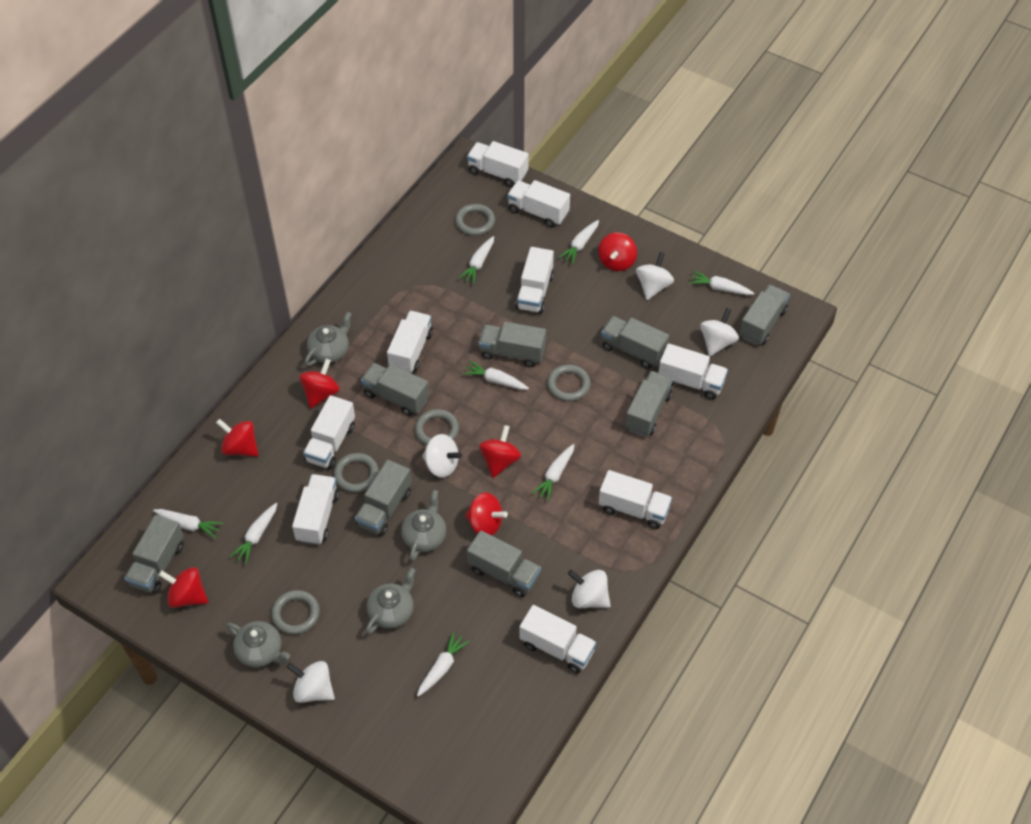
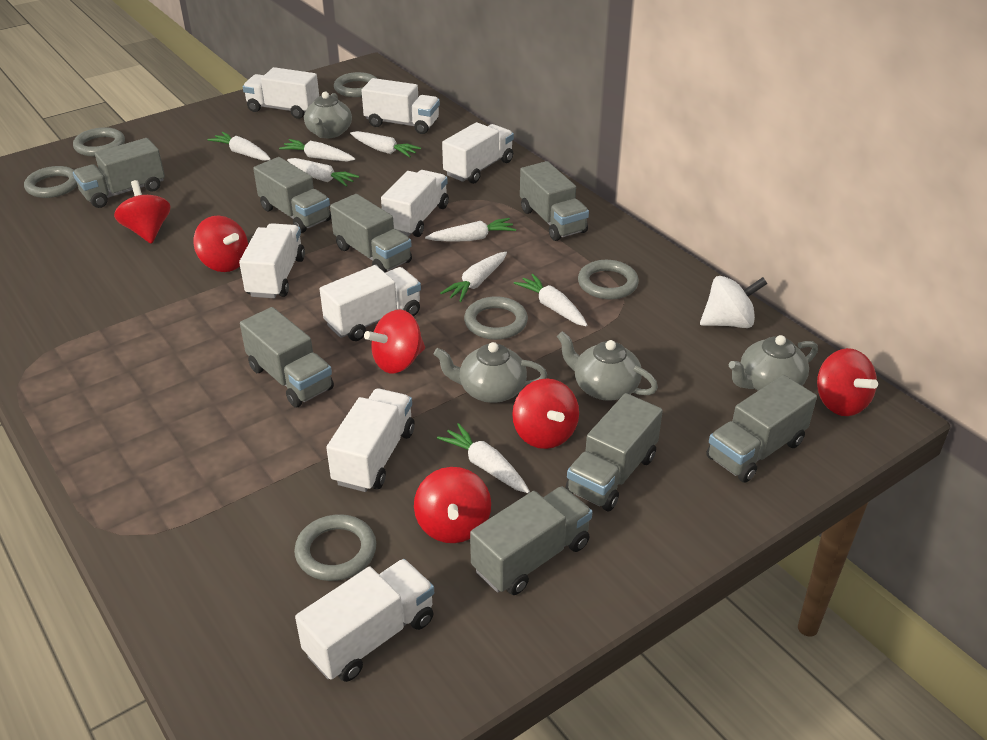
grey ring: [271,590,320,635] [334,453,379,493] [415,409,459,445] [455,204,495,236] [547,365,591,401] = 5 -> [24,166,78,198] [73,127,125,156] [294,514,376,581] [334,72,377,97] [464,296,528,340] [578,260,639,299] = 6
white spinning top: [287,661,335,703] [422,434,462,478] [568,570,611,608] [636,252,674,300] [700,308,739,356] = 5 -> [700,276,768,328] = 1
white truck: [292,474,339,545] [303,395,355,469] [387,311,433,373] [467,141,529,187] [507,180,570,228] [516,247,554,313] [520,605,597,673] [599,470,672,529] [658,343,728,400] = 9 -> [239,223,305,298] [243,67,319,119] [295,559,434,682] [320,265,421,341] [326,388,415,492] [361,78,440,134] [381,170,449,237] [442,122,514,184] = 8

